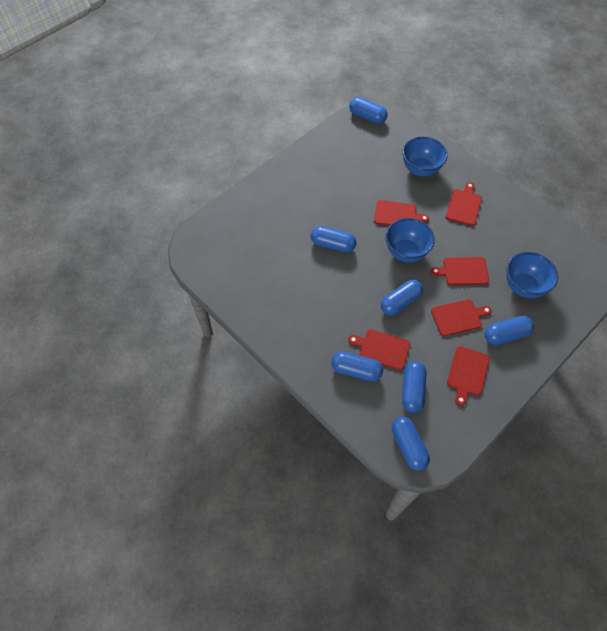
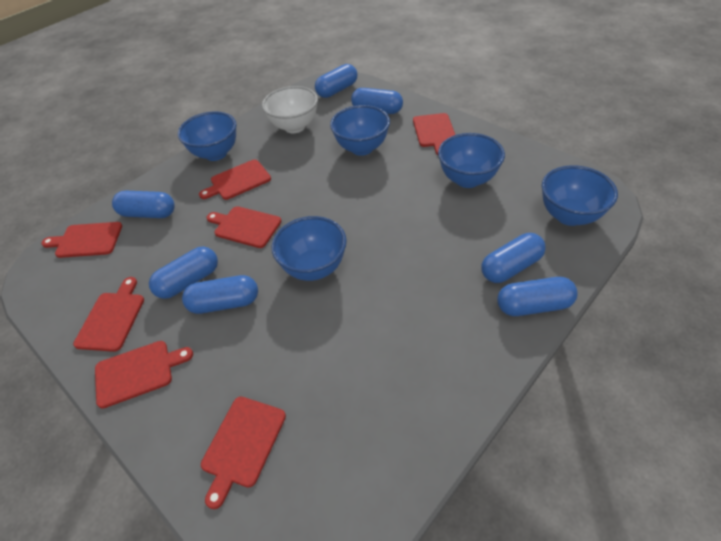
blue bowl: [385,218,435,262] [402,137,448,177] [506,252,558,298] = 3 -> [178,111,236,161] [272,216,347,281] [330,105,390,156] [438,133,505,188] [542,165,618,226] = 5
red cutting board: [348,329,410,370] [374,200,429,226] [430,257,489,285] [431,299,492,336] [446,182,482,226] [447,346,490,406] = 6 -> [41,222,122,258] [73,277,144,352] [95,341,193,409] [199,159,271,200] [201,397,286,509] [207,206,282,248] [413,113,455,155] = 7
white bowl: none = 0 -> [262,86,318,133] = 1

